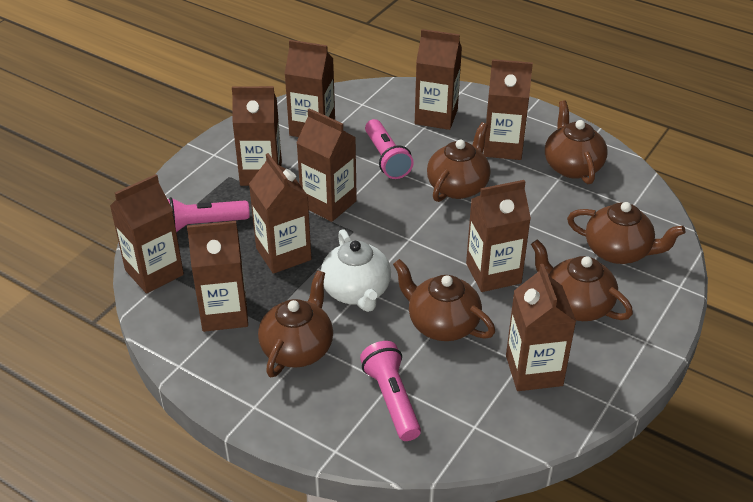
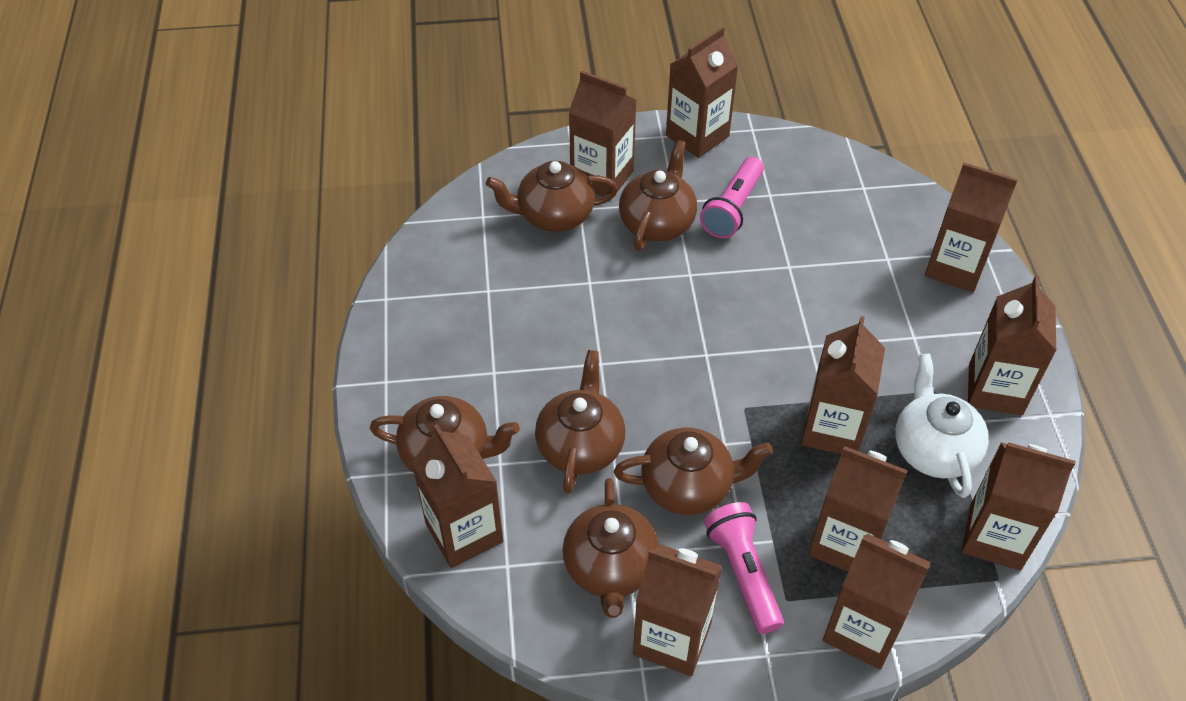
pink flashlight: [167,197,250,232] [360,341,421,441] [365,119,414,179] = 3 -> [700,157,764,238] [704,502,784,634] = 2

